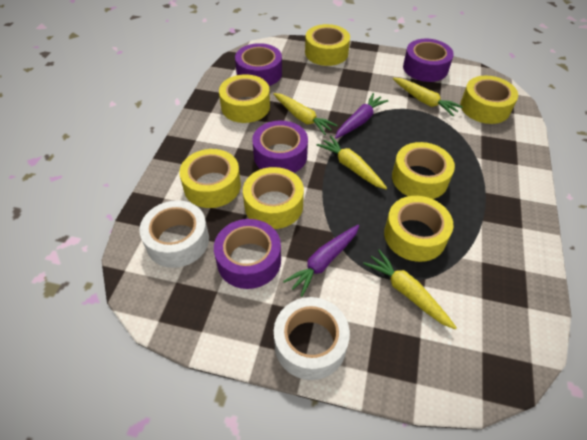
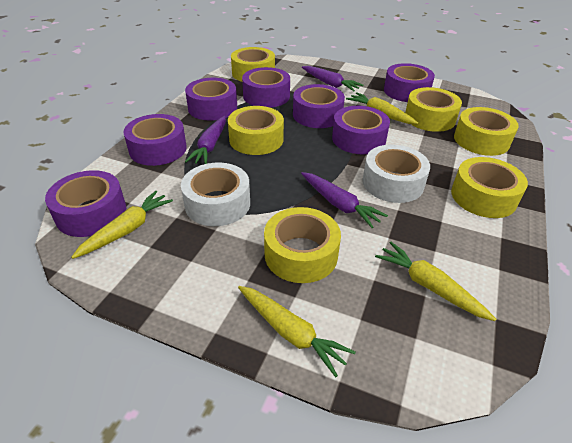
purple carrot: [283,225,359,297] [335,93,388,139] = 2 -> [185,116,226,164] [301,172,388,228] [302,66,363,91] = 3
purple tape: [214,219,281,289] [235,43,282,86] [252,120,308,173] [403,39,454,82] = 4 -> [45,170,126,237] [124,114,187,166] [185,78,237,121] [242,67,290,108] [293,84,345,128] [332,106,390,154] [384,63,435,102] = 7
yellow tape: [179,149,241,208] [219,74,270,123] [243,167,304,229] [305,24,350,66] [384,196,454,262] [392,142,455,199] [460,76,518,124] = 7 -> [228,106,284,155] [231,47,275,82] [264,207,341,283] [405,87,462,132] [451,157,528,218] [454,107,519,156] = 6

